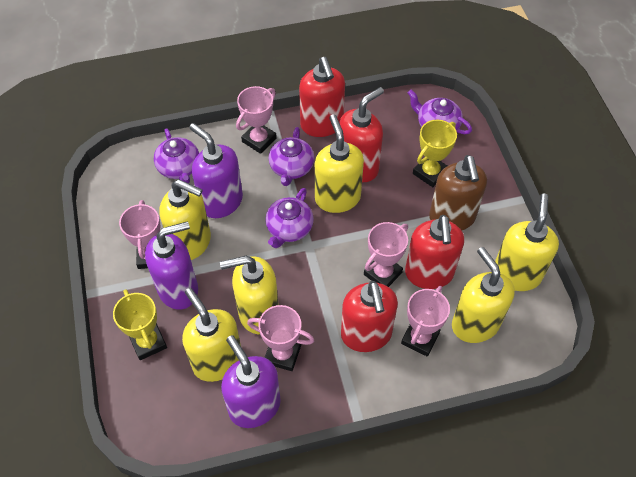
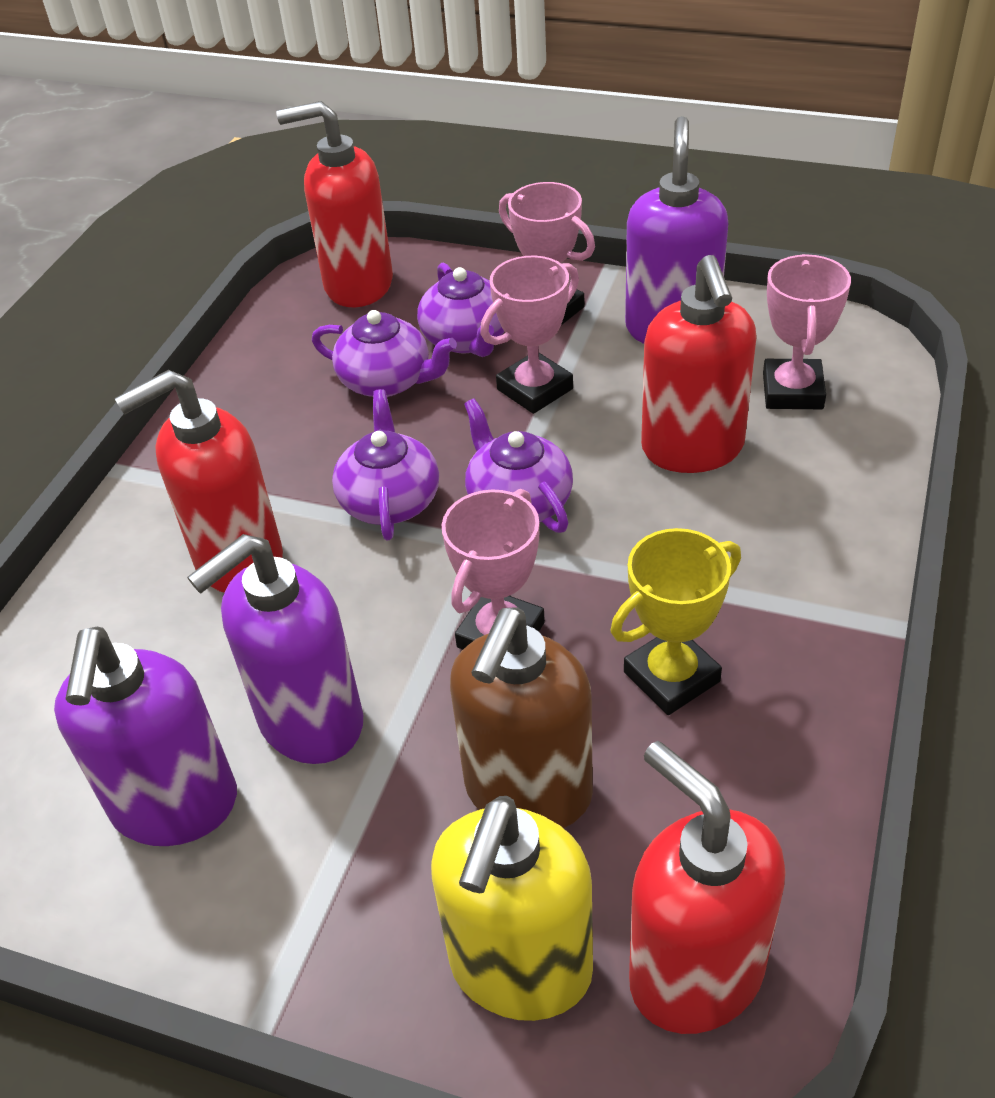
pink trophy: [119,200,160,269] [236,86,277,154] [247,305,314,371] [364,222,408,287] [401,286,450,356] = 5 -> [442,489,545,650] [480,256,579,414] [499,182,595,325] [763,254,851,409] = 4
yellow soap dispenser: [159,180,211,260] [182,288,241,382] [220,256,279,334] [315,114,364,213] [452,247,515,343] [495,193,559,291] = 6 -> [431,796,593,1021] = 1
yellow trophy: [113,289,167,360] [413,120,457,187] = 2 -> [611,528,741,715] = 1

